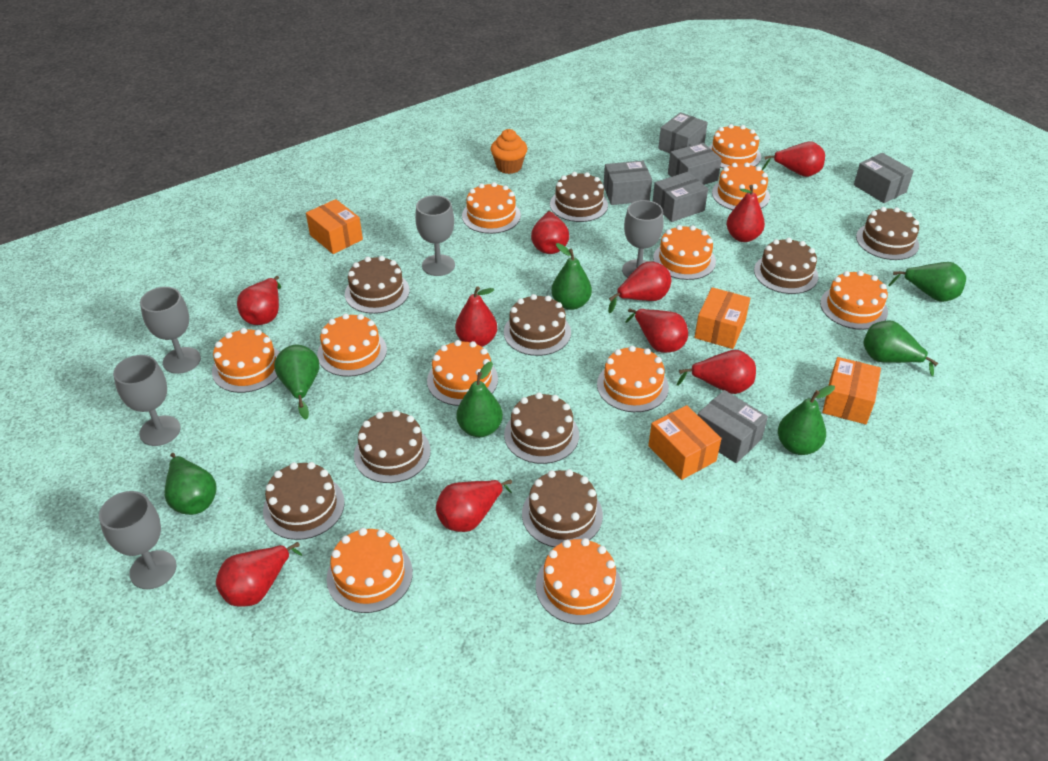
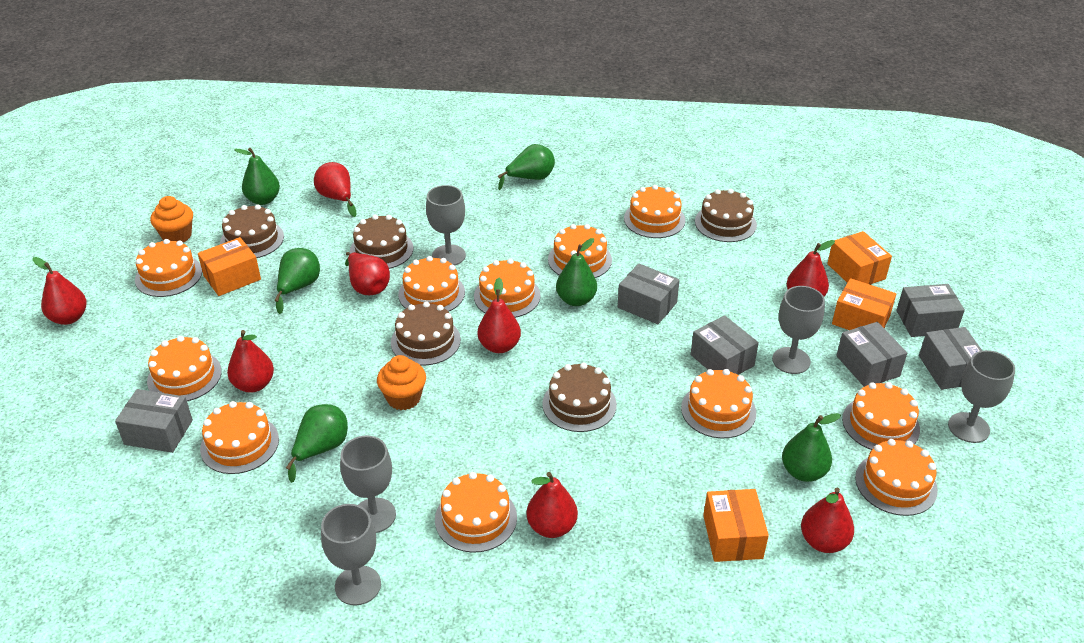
brown cake: [263,462,345,540] [345,256,410,314] [354,410,431,483] [504,294,571,356] [504,392,579,464] [522,469,603,547] [550,172,608,222] [754,238,818,294] [856,207,919,260] = 9 -> [220,204,284,258] [350,214,414,269] [391,302,461,366] [542,362,617,432] [695,189,757,242] = 5
green pear: [165,453,216,515] [274,345,319,419] [456,361,503,437] [551,243,592,310] [778,385,835,455] [863,320,938,376] [888,262,966,302] = 7 -> [234,148,280,205] [274,248,320,314] [286,404,348,483] [498,144,555,190] [556,238,597,306] [782,413,841,482] = 6
orange cupcake: [491,129,527,174] = 1 -> [150,196,193,242] [377,355,426,410] = 2
red pear: [216,542,302,607] [237,276,281,325] [436,479,512,532] [455,287,497,347] [531,210,569,254] [608,261,671,313] [625,309,688,353] [677,350,756,394] [727,185,765,242] [762,142,825,177] = 10 -> [33,257,87,325] [227,330,274,393] [314,162,356,217] [345,252,390,295] [478,278,521,353] [526,472,578,538] [787,240,835,296] [801,487,854,553] = 8

